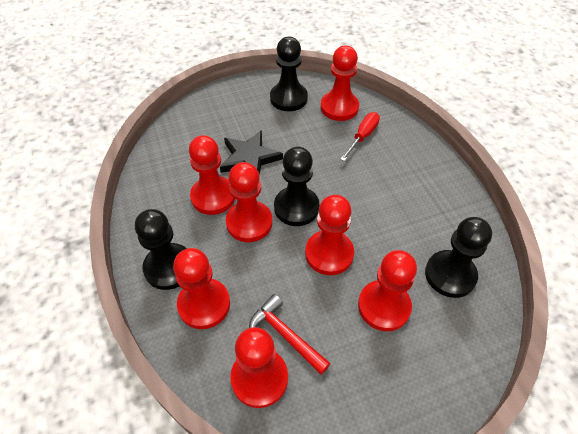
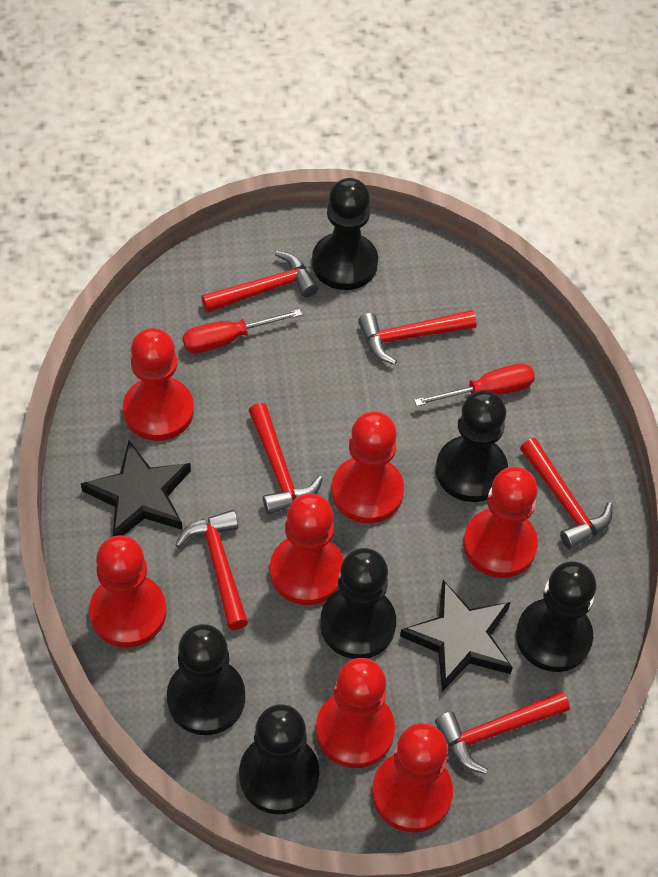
black pawn: [135,209,187,290] [270,37,308,111] [274,147,319,226] [425,217,492,298] = 4 -> [167,624,245,735] [239,704,320,814] [312,178,378,290] [320,548,396,659] [436,390,508,502] [516,561,596,672] = 6
black star: [220,130,283,175] = 1 -> [81,441,191,536] [400,580,513,692] = 2
red hammer: [249,294,331,375] = 1 -> [175,510,248,630] [201,251,318,313] [249,403,323,515] [358,310,477,365] [435,691,570,774] [520,438,613,549] = 6
red screwdriver: [340,112,380,161] = 1 -> [182,309,302,353] [414,364,535,406] = 2

